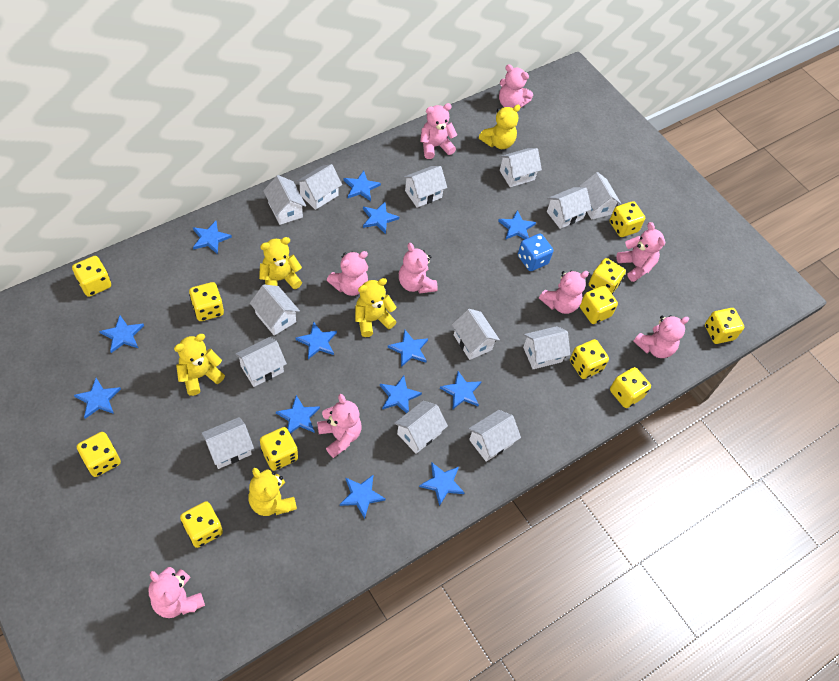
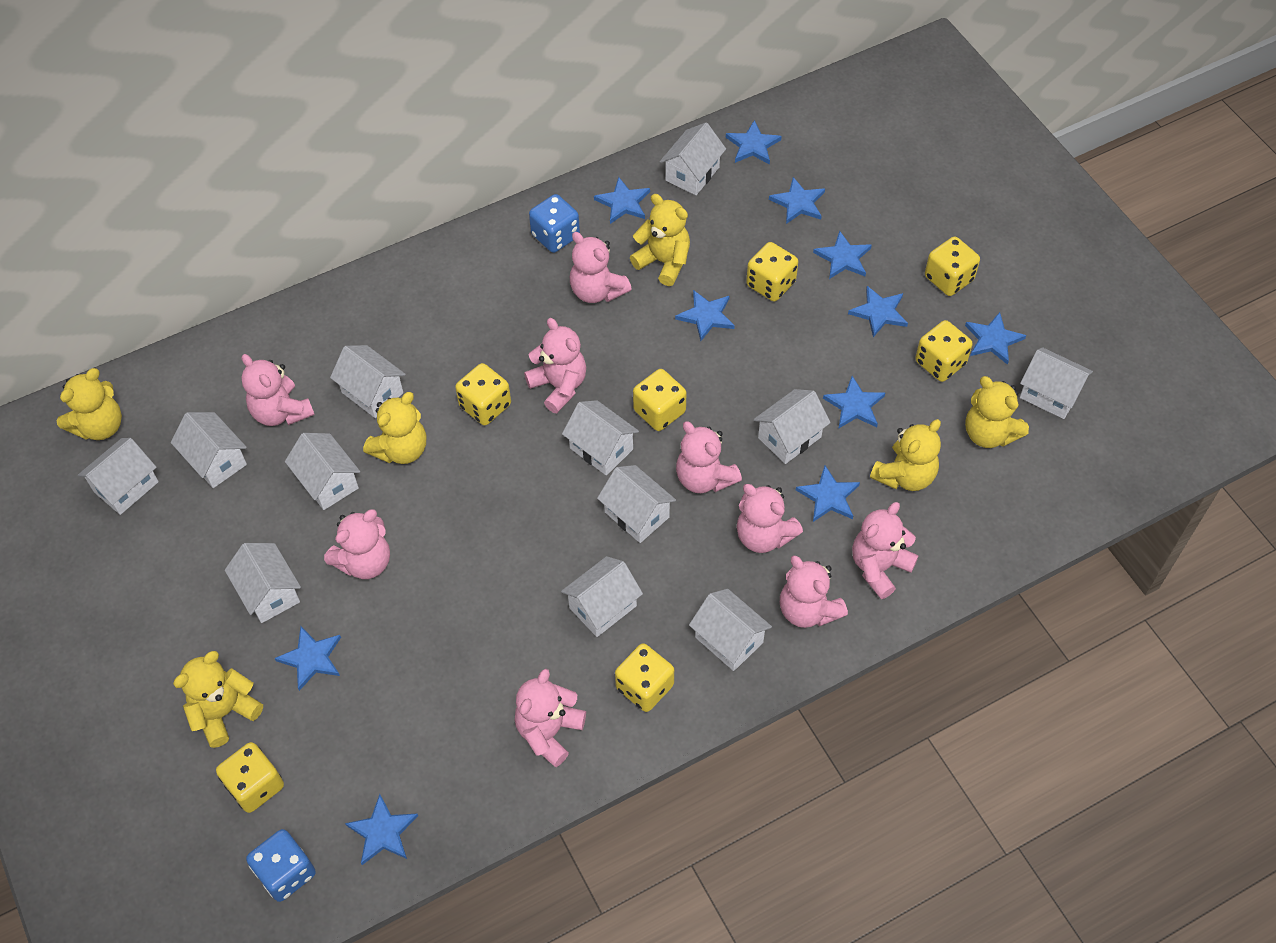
blue dice: [518,234,553,271] = 1 -> [246,829,316,902] [529,194,580,253] = 2
blue star: [74,378,121,419] [99,315,144,353] [193,221,232,254] [276,395,320,433] [296,321,337,359] [340,474,386,519] [344,171,381,201] [363,202,399,234] [380,375,422,413] [388,330,428,367] [419,463,465,506] [440,371,482,410] [498,210,536,240] = 13 -> [274,626,341,691] [345,794,418,865] [594,177,650,224] [675,290,735,341] [726,120,782,164] [769,177,825,224] [796,466,860,522] [813,231,872,279] [823,376,885,429] [848,286,908,337] [965,312,1026,365] = 11
white house: [201,417,254,469] [235,337,287,387] [250,285,300,336] [263,175,306,225] [296,164,342,210] [394,401,448,454] [403,166,447,208] [452,309,500,360] [468,410,521,462] [499,148,542,187] [523,326,570,369] [547,187,592,229] [580,172,621,220] = 13 -> [78,438,159,515] [171,412,247,488] [225,543,301,623] [285,433,360,510] [330,345,406,418] [561,556,643,637] [562,400,639,475] [597,465,676,543] [660,123,726,195] [689,589,772,671] [753,389,831,464] [1020,347,1093,419] = 12
yellow dice: [72,256,111,297] [77,432,121,477] [180,501,223,548] [189,282,224,321] [260,427,298,471] [570,339,609,379] [580,286,618,324] [589,258,626,294] [609,201,645,237] [610,367,651,408] [705,308,744,344] = 11 -> [216,742,284,813] [455,363,511,425] [615,643,674,712] [633,369,687,431] [746,242,798,302] [915,320,973,382] [925,237,980,296] = 7
yellow teddy bear: [174,334,225,396] [248,468,297,516] [259,237,302,289] [355,278,396,337] [479,105,521,149] = 5 -> [57,368,122,440] [173,651,263,748] [363,392,426,464] [630,194,690,286] [870,419,941,491] [965,376,1029,448] = 6

